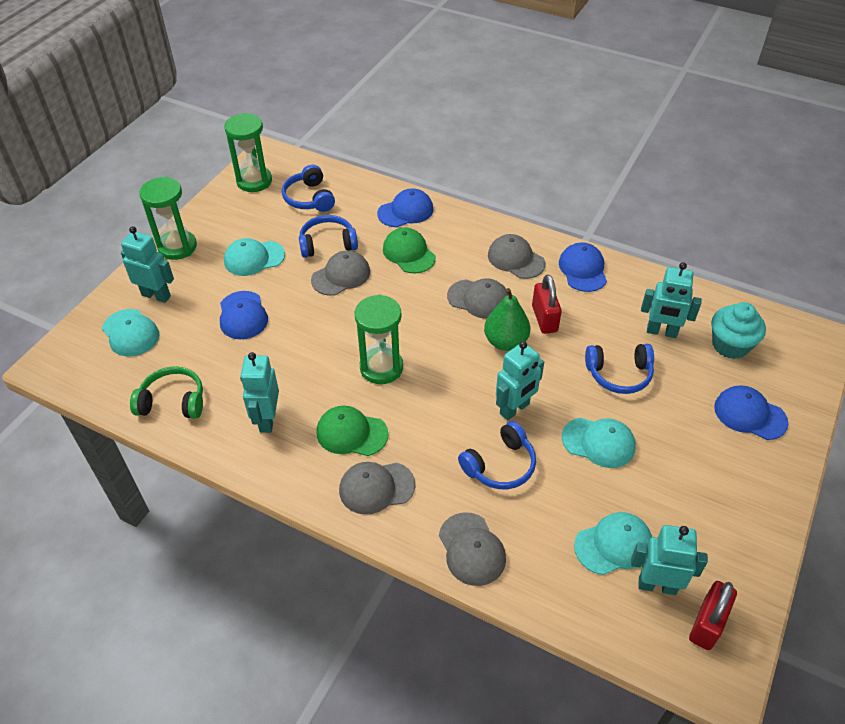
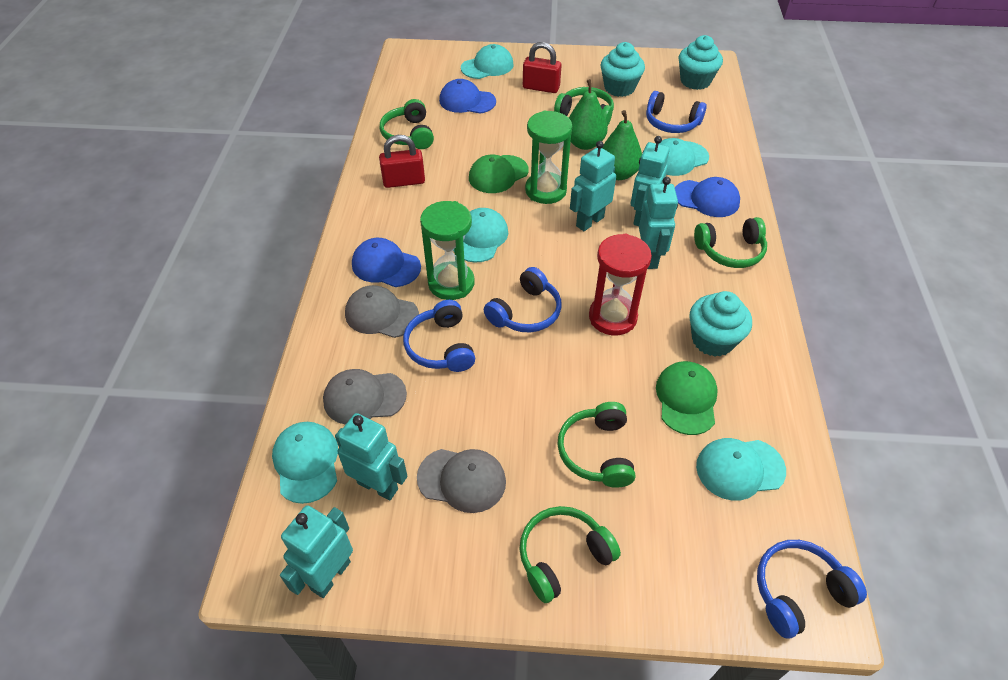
blue cap: [220,291,268,339] [377,189,434,227] [559,243,607,292] [714,386,789,440] = 4 -> [352,238,421,287] [439,79,496,114] [675,177,740,217] = 3
green headphones: [130,366,203,419] = 1 -> [380,99,434,149] [519,506,621,603] [554,87,614,126] [557,402,635,488] [694,217,767,268] = 5
green hourglass: [139,177,197,260] [224,113,272,192] [355,294,403,384] = 3 -> [420,201,474,300] [525,111,572,204] = 2
green pear: [484,288,530,351] = 1 -> [569,79,608,150] [603,110,642,180] = 2
grey cap: [311,250,370,296] [339,462,415,515] [439,513,506,586] [447,278,509,319] [488,234,545,279] = 5 -> [323,369,407,425] [345,285,419,338] [417,449,506,513] = 3
red hourglass: none = 0 -> [589,234,652,335] = 1
turquoise cap: [102,309,159,356] [224,238,285,276] [562,417,636,468] [574,512,652,575] = 4 -> [272,422,338,504] [453,208,508,263] [461,44,514,79] [659,138,709,176] [696,438,786,501] = 5
turquoise cupcake: [712,302,766,359] = 1 -> [601,42,645,97] [678,35,723,90] [690,291,752,357] = 3

